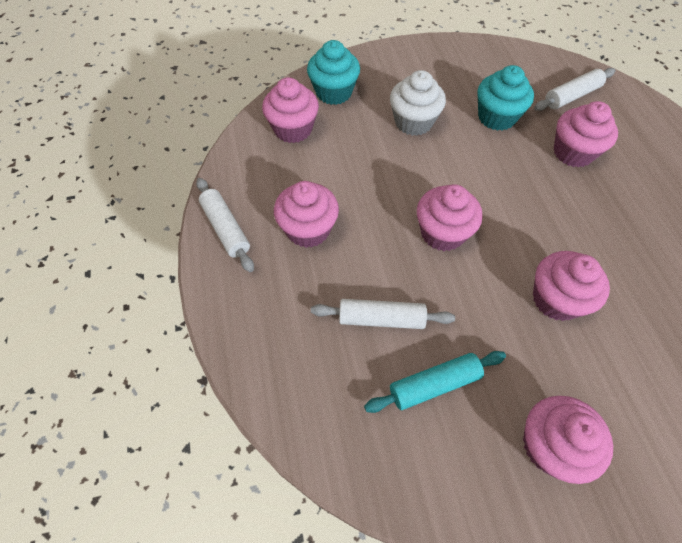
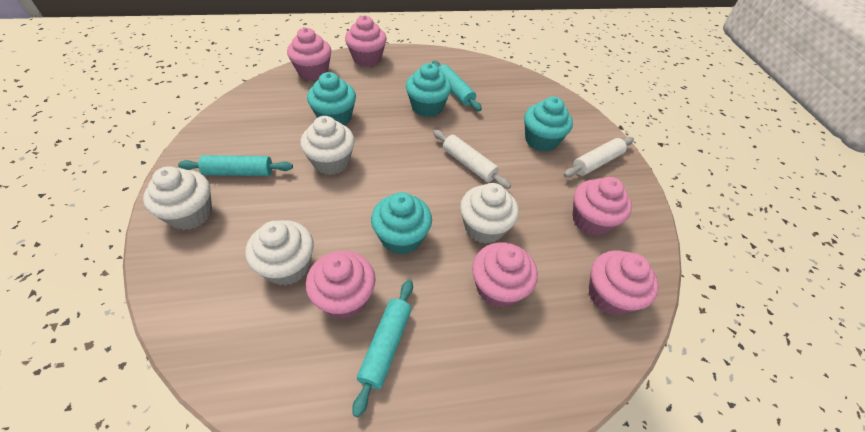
turquoise cupcake: [307,40,360,105] [478,65,534,131] = 2 -> [307,72,356,125] [371,192,432,255] [406,63,451,117] [524,97,573,152] = 4
turquoise rolling pin: [364,351,506,413] = 1 -> [178,155,293,176] [352,280,413,417] [432,61,482,111] = 3
white cupcake: [390,70,446,136] = 1 -> [143,166,212,230] [245,220,314,286] [300,116,355,175] [460,183,519,244] = 4
white rolling pin: [196,178,254,272] [311,299,455,329] [534,68,616,111] = 3 -> [433,130,511,189] [563,137,634,178] = 2

